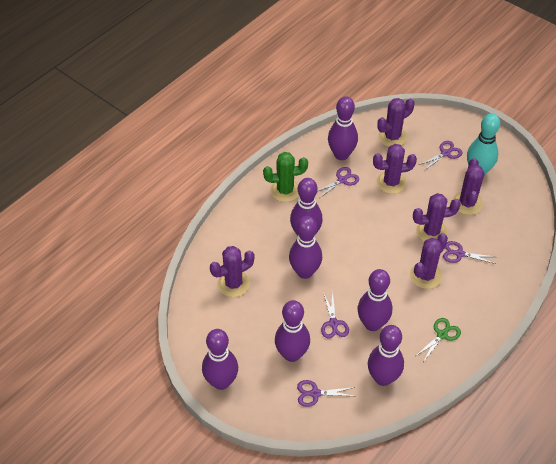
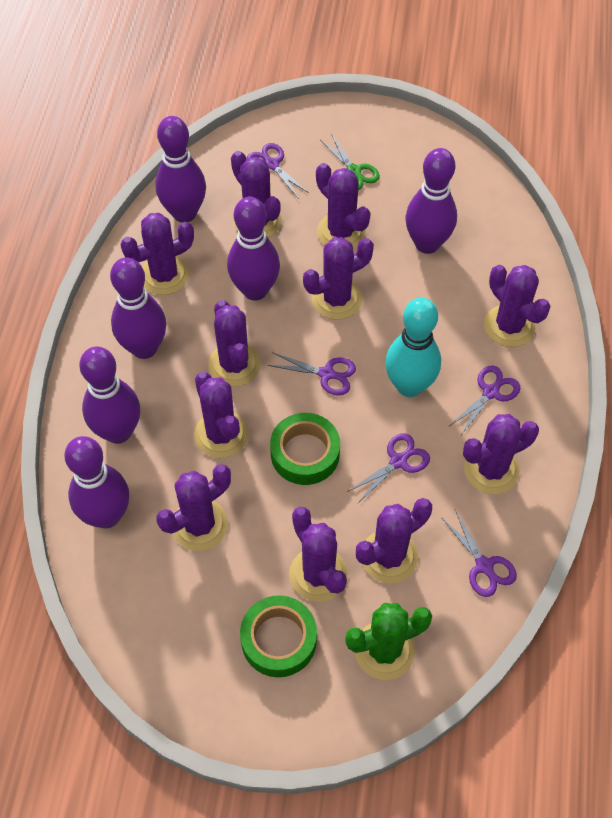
green tape: none = 0 -> [240,595,317,677] [270,413,340,485] = 2
purple bowling pin: [202,329,238,390] [275,300,310,362] [289,216,322,279] [290,178,323,236] [328,96,358,160] [357,269,392,331] [368,325,404,386] = 7 -> [64,436,129,528] [79,346,140,444] [110,257,166,359] [155,116,206,223] [227,197,280,301] [405,148,457,254] = 6
purple cactus: [210,246,254,297] [373,144,417,194] [377,98,415,147] [410,233,448,289] [413,193,461,242] [452,158,484,215] = 6 -> [121,213,194,295] [156,464,231,551] [194,372,249,458] [208,300,261,387] [231,151,282,237] [289,507,348,602] [303,237,374,320] [316,163,371,248] [356,498,432,583] [463,414,539,494] [484,265,550,347] = 11

